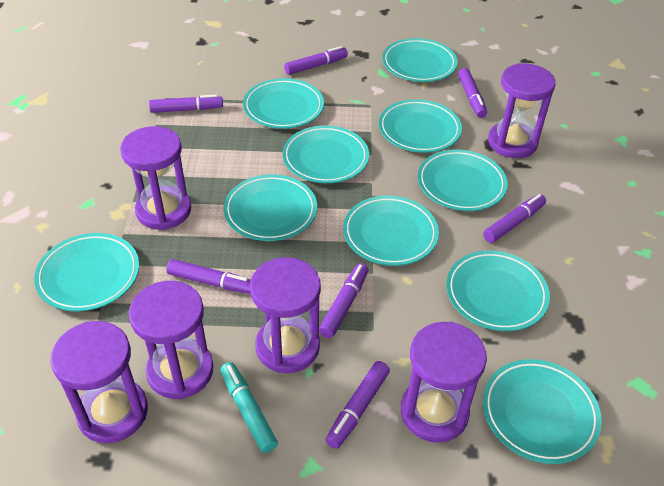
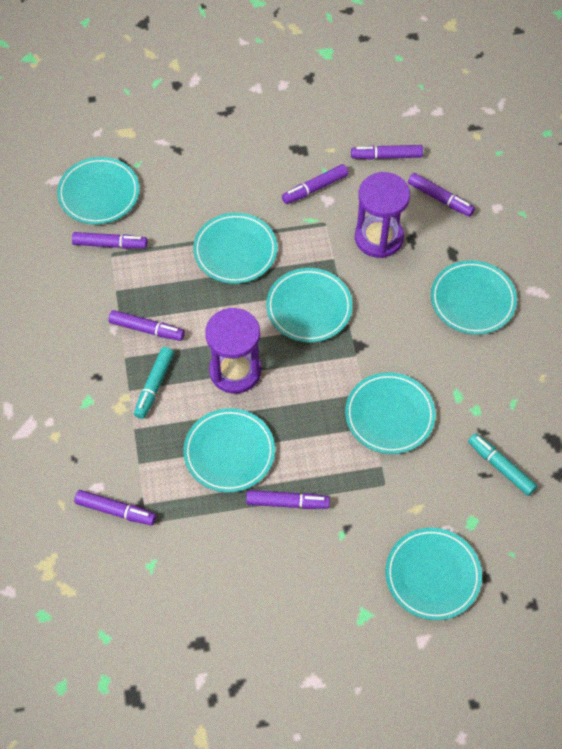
purple hourglass: [50,321,148,443] [120,126,191,230] [129,281,213,399] [250,257,321,373] [401,322,487,443] [488,63,556,158] = 6 -> [205,308,261,394] [355,172,410,258] = 2
turquoise marker: [220,362,278,453] = 1 -> [134,347,174,419] [468,433,537,496] = 2
turquoise plate: [34,233,139,311] [224,174,317,241] [243,78,324,129] [283,125,369,183] [343,195,439,266] [379,99,462,153] [382,38,458,82] [418,149,508,211] [446,251,550,331] [483,359,602,464] = 10 -> [57,157,139,224] [183,408,275,493] [193,213,277,284] [266,268,353,343] [345,372,436,454] [385,528,482,620] [431,260,517,335] = 7

